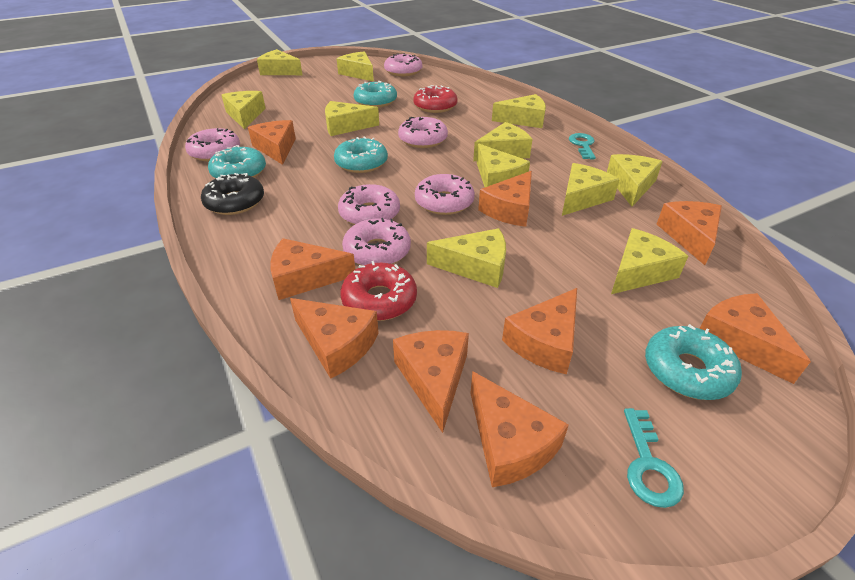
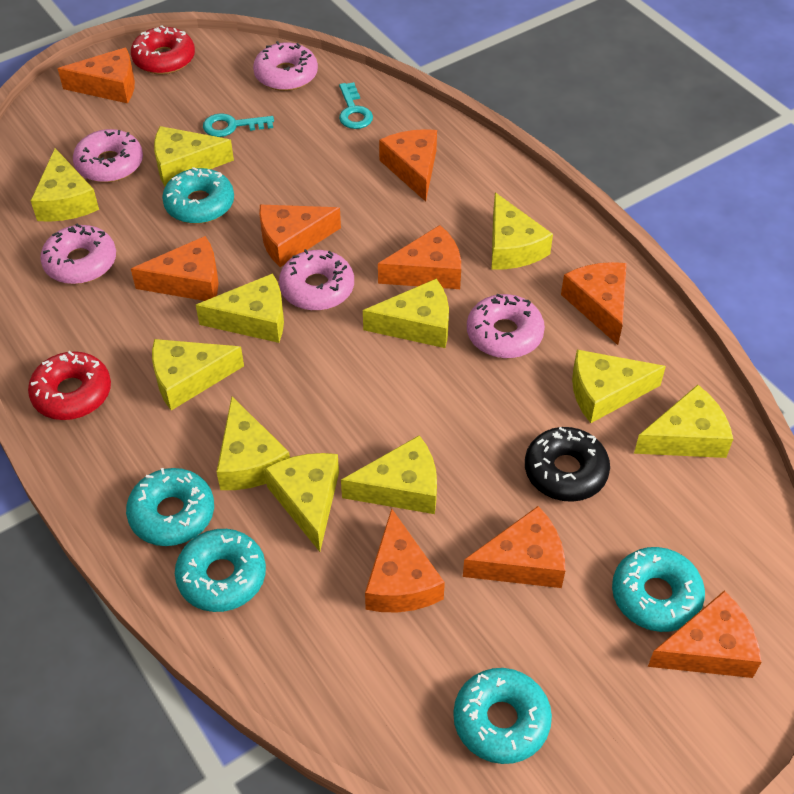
pink donut: [185,128,240,161] [338,184,400,225] [342,218,411,266] [384,53,422,76] [398,117,448,148] [415,174,475,215] = 6 -> [40,224,116,284] [73,129,143,183] [253,41,318,91] [279,249,354,311] [467,294,545,358] = 5
turquoise donut: [208,145,266,178] [334,137,388,173] [354,81,397,108] [645,324,742,400] = 4 -> [126,468,214,546] [162,167,234,224] [175,529,266,612] [453,668,552,764] [612,547,705,632] = 5

